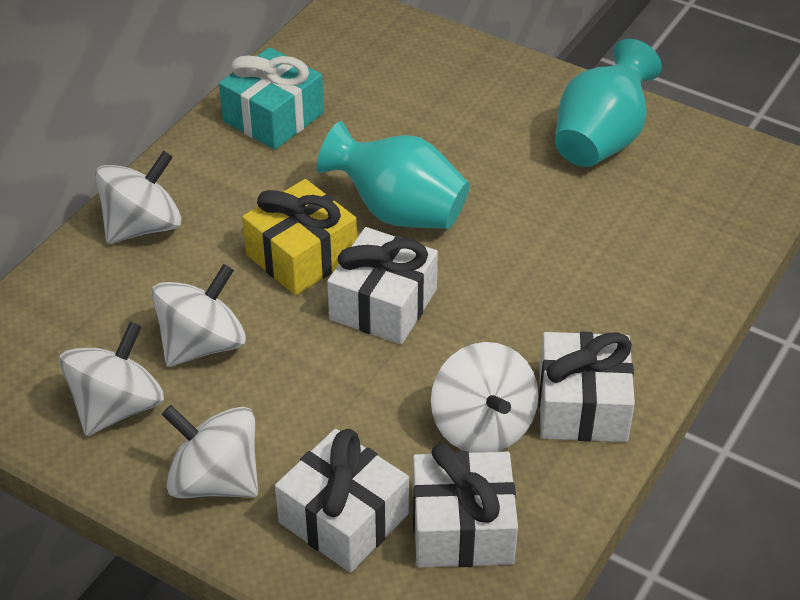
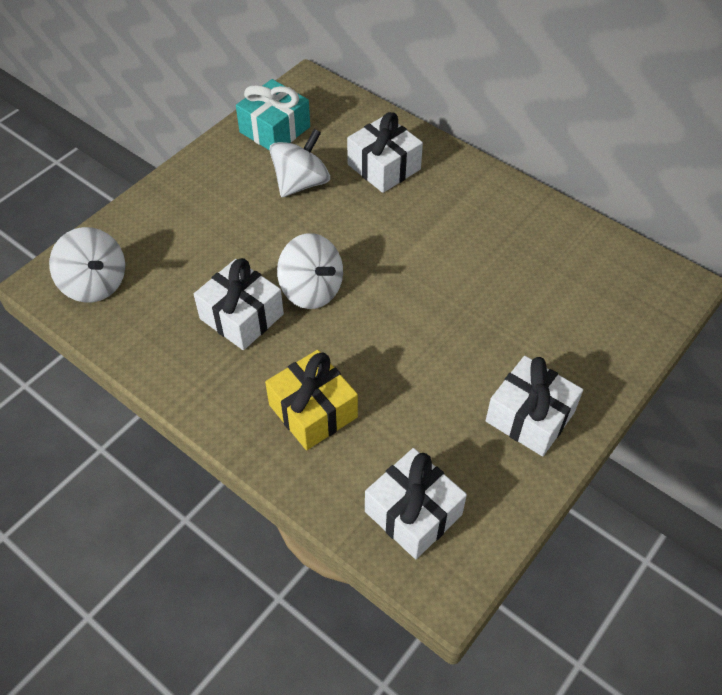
turquoise vase: [316,121,469,229] [555,39,662,167] = 2 -> none = 0
white spinning top: [59,322,164,436] [95,151,181,244] [151,264,246,367] [162,405,258,498] [431,342,539,453] = 5 -> [49,227,125,302] [269,129,330,197] [277,233,343,309] = 3

